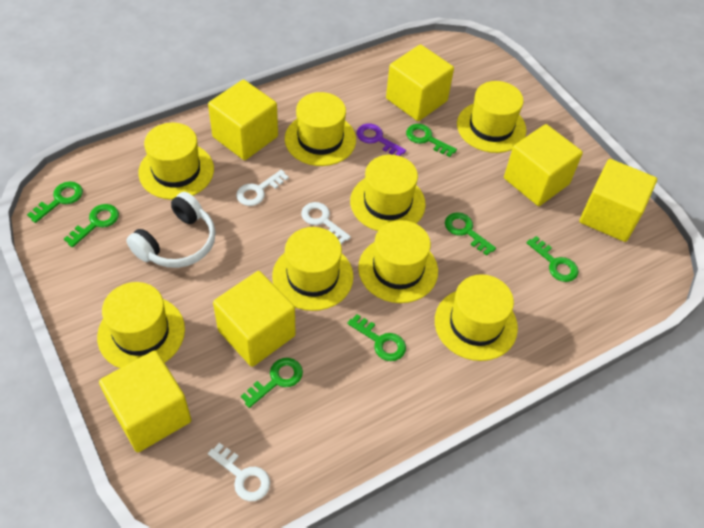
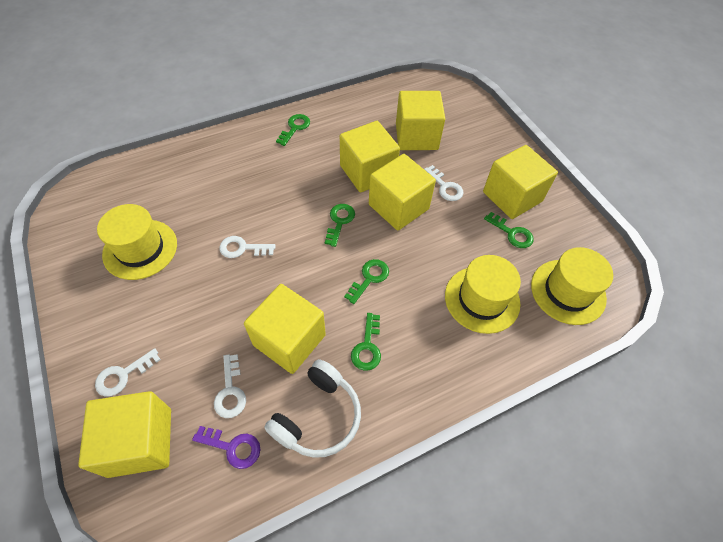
green key: [27,181,83,223] [64,204,119,247] [241,358,303,408] [347,314,406,361] [406,124,457,157] [445,212,496,256] [526,236,579,282] = 7 -> [276,114,310,146] [325,204,355,247] [344,259,389,304] [351,313,381,371] [484,212,534,248] = 5
white key: [208,443,270,501] [236,170,289,206] [301,202,351,244] = 3 -> [95,348,161,397] [214,354,246,418] [219,236,276,258] [424,165,464,201] = 4
yellow hat: [97,282,185,368] [138,123,214,200] [272,227,353,311] [285,92,356,166] [350,155,426,231] [358,220,438,303] [435,274,518,361] [457,81,526,153] = 8 -> [97,204,177,280] [445,255,521,334] [531,247,613,325] = 3

